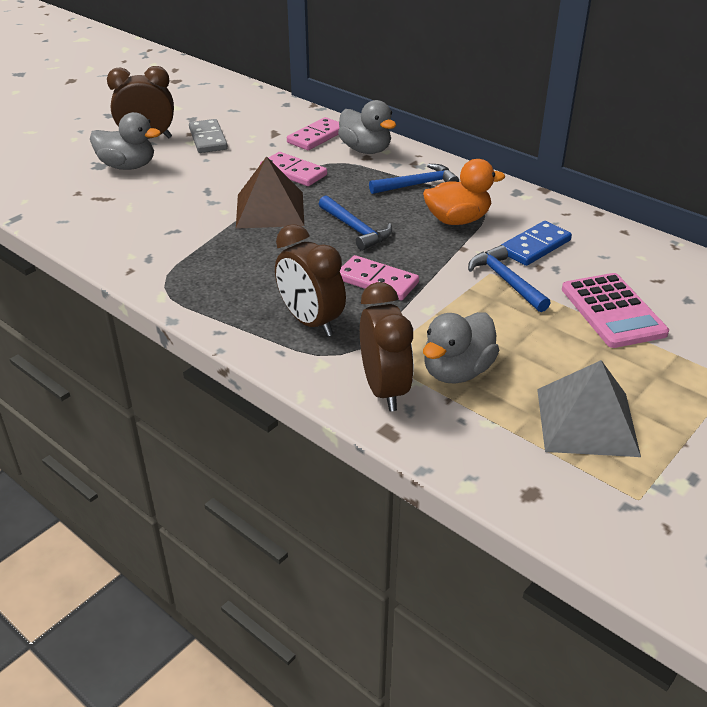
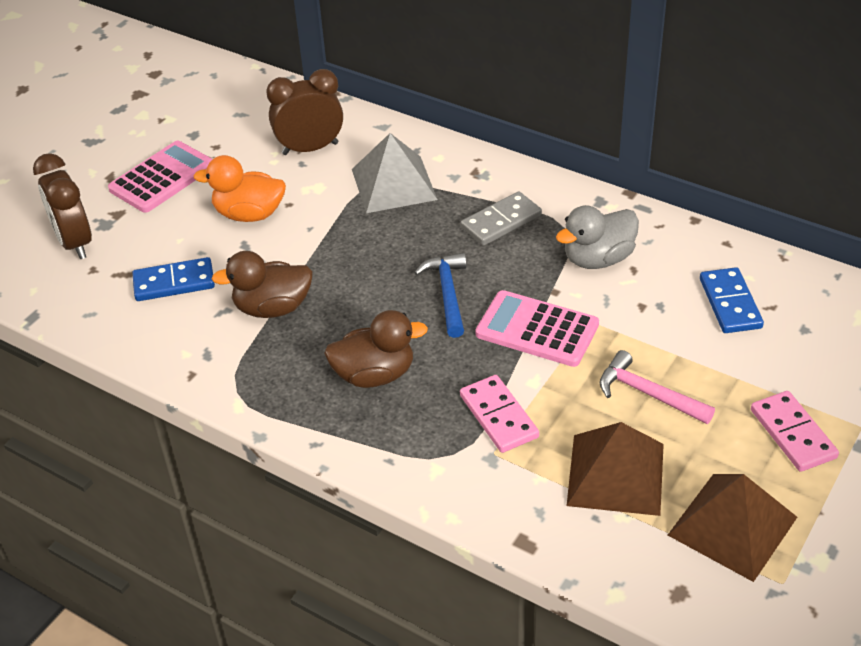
blue domino: [501,221,572,266] = 1 -> [132,257,215,301] [700,267,764,333] = 2
blue hammer: [319,196,392,251] [369,164,459,194] [468,245,551,312] = 3 -> [414,253,466,338] = 1
brown clock: [107,66,174,139] [275,224,346,337] [360,282,414,411] = 3 -> [33,153,92,259] [266,69,343,155] = 2
brown duck: none = 0 -> [212,251,313,318] [324,310,428,388] = 2
brown pyramid: [236,156,304,229] = 1 -> [567,422,664,516] [668,474,797,582] = 2
grey duck: [90,112,161,170] [338,100,396,154] [423,312,499,383] = 3 -> [556,205,639,269] = 1
pink calculator: [562,273,669,348] = 1 -> [108,141,213,213] [476,290,599,367] = 2
pink domino: [260,152,327,186] [287,117,339,150] [340,255,419,300] = 3 -> [460,375,539,453] [751,391,839,472] = 2
pink hammer: none = 0 -> [600,350,715,424] = 1

